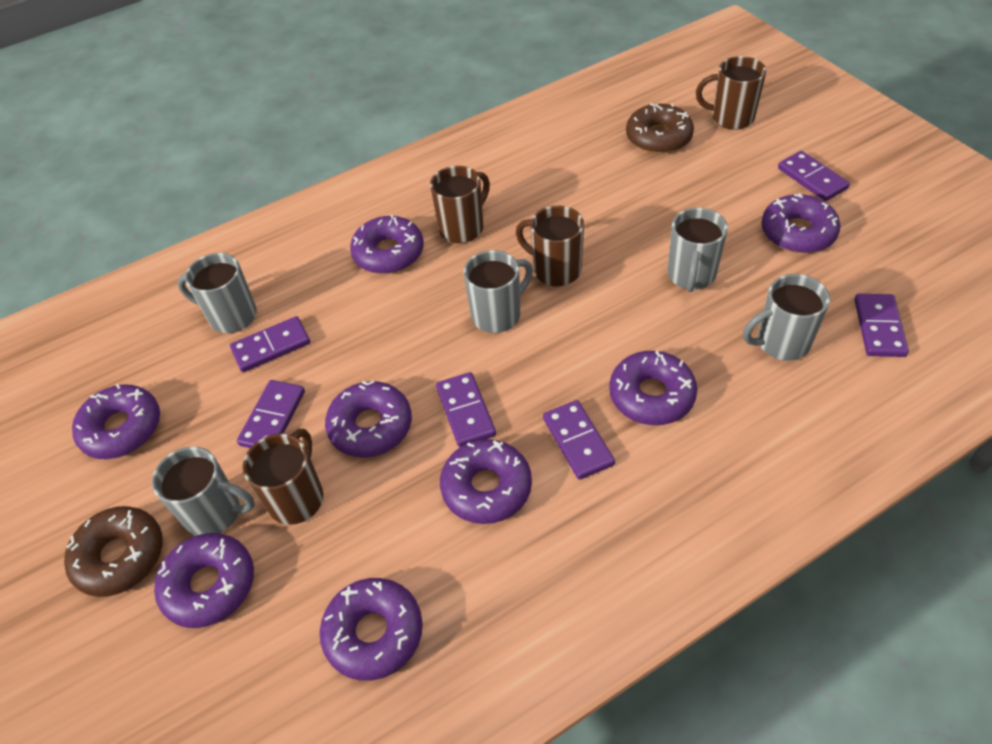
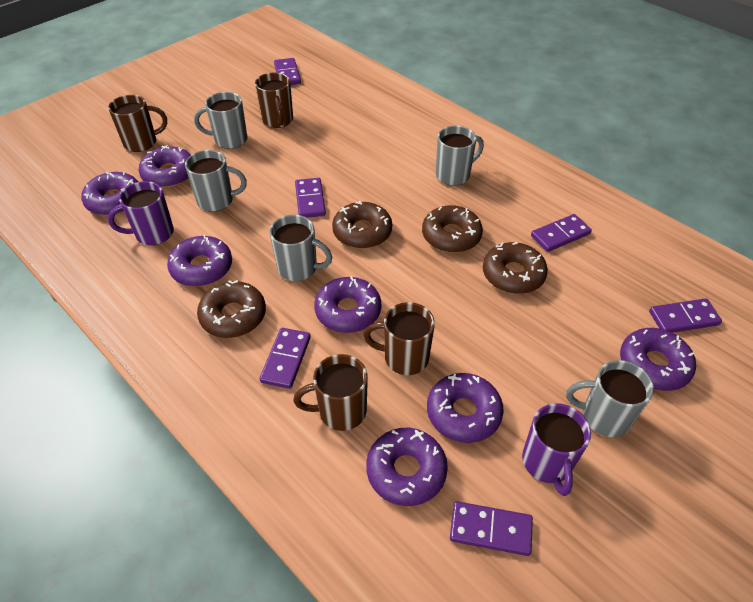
brown donut: [64,506,163,597] [626,103,694,154] = 2 -> [197,280,266,338] [332,201,392,249] [422,205,483,253] [483,242,548,294] = 4
purple donut: [72,384,160,459] [154,533,254,628] [320,578,423,681] [325,381,412,458] [350,215,424,274] [440,439,532,524] [609,351,697,425] [761,193,841,253] = 8 -> [81,172,139,216] [138,145,191,188] [167,235,232,287] [314,276,381,333] [366,428,448,506] [427,373,504,443] [620,328,696,391] = 7
purple mug: none = 0 -> [108,181,174,245] [522,403,591,496] = 2

